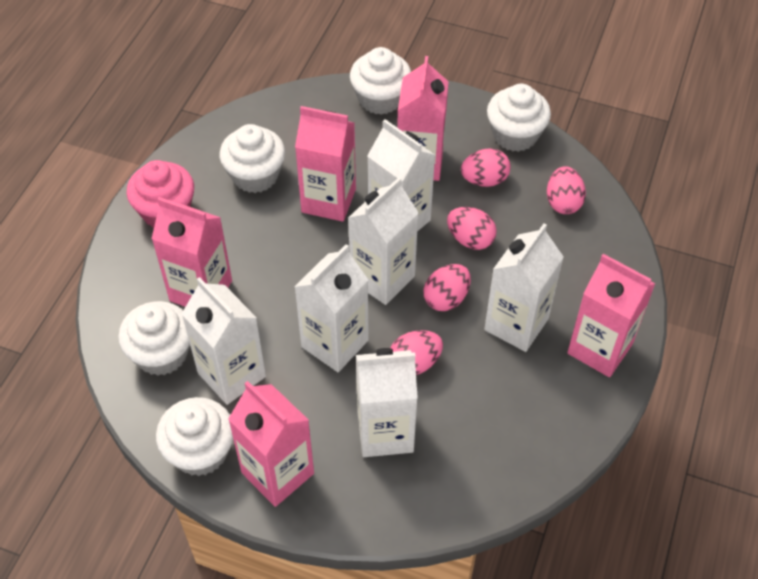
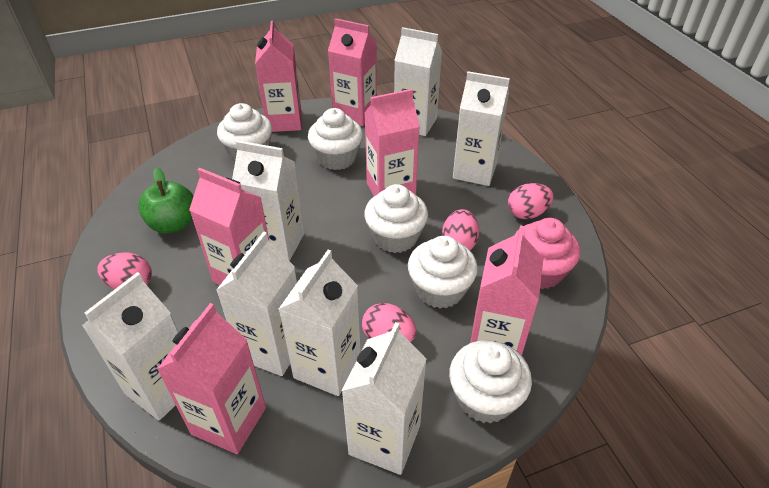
green apple: none = 0 -> [138,167,193,234] = 1
pink carton: [152,197,232,307] [228,381,314,507] [295,106,356,222] [397,56,449,181] [567,254,655,377] = 5 -> [157,303,266,454] [189,168,269,285] [255,21,301,132] [328,18,377,126] [364,89,420,196] [470,225,543,356] = 6
pink egg: [391,330,443,375] [423,264,471,311] [447,207,497,250] [461,148,511,187] [547,166,586,214] = 5 -> [97,253,152,289] [362,303,417,342] [442,209,479,250] [508,183,553,219] = 4
white carton: [182,277,266,405] [294,244,369,372] [348,177,419,305] [356,348,418,457] [367,119,435,231] [484,223,564,352] = 6 -> [82,272,178,421] [216,231,297,376] [232,140,304,261] [279,250,361,396] [342,322,427,475] [394,27,442,136] [453,71,510,186] = 7

